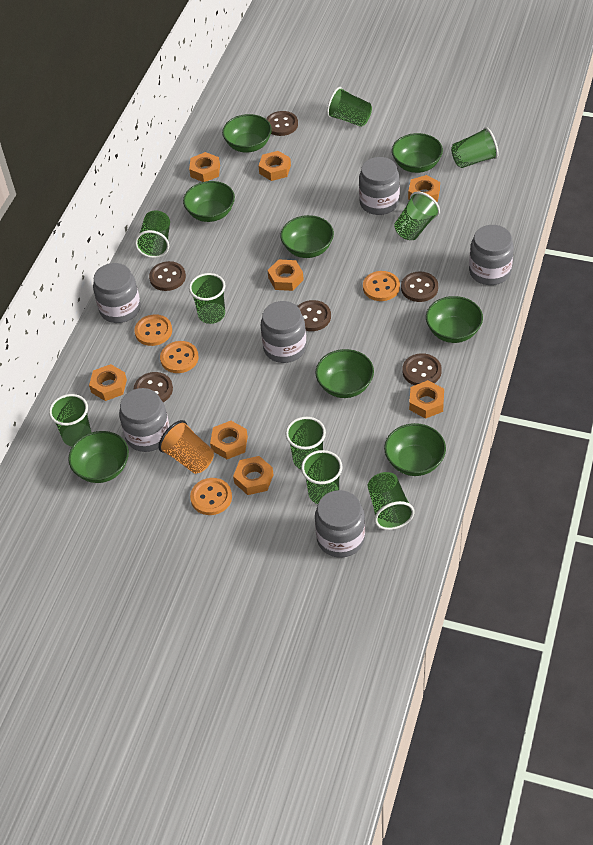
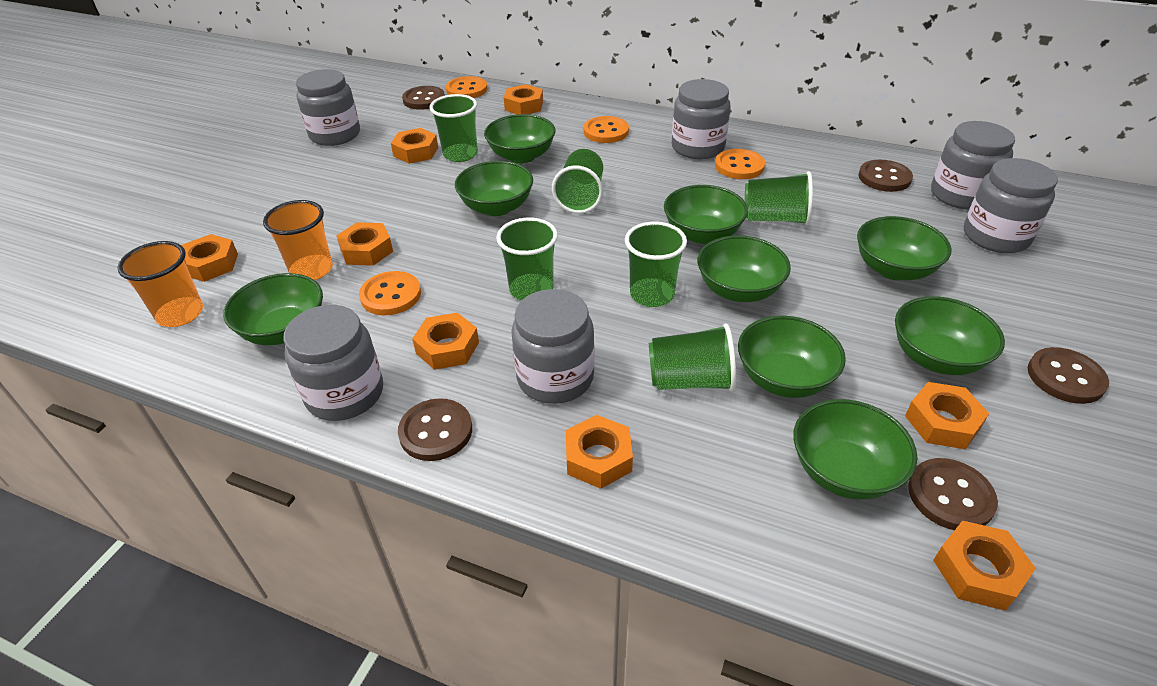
brown button: [134,372,173,402] [149,261,186,291] [266,111,298,136] [298,300,331,331] [401,272,438,302] [402,353,442,386] = 6 -> [398,398,472,461] [402,86,445,110] [858,160,913,192] [908,458,998,530] [1028,347,1109,404] = 5
green bowl: [68,431,129,483] [183,181,235,222] [222,114,272,153] [280,215,334,258] [316,349,374,398] [384,423,446,476] [392,133,443,173] [426,296,483,343] = 8 -> [223,273,323,345] [455,161,533,216] [484,114,556,164] [664,185,748,244] [697,235,791,302] [738,316,846,398] [793,399,917,500] [857,216,952,280] [895,296,1005,375] = 9
green cup: [49,394,91,447] [135,210,170,258] [189,273,225,324] [286,417,326,469] [301,450,342,504] [327,87,372,127] [368,472,414,530] [394,192,440,240] [451,127,499,168] = 9 -> [429,94,478,162] [496,218,558,301] [552,149,603,214] [625,222,687,307] [649,323,736,391] [745,171,813,226] = 6
orange cup: [158,420,214,474] = 1 -> [117,241,203,327] [263,200,333,280] = 2

